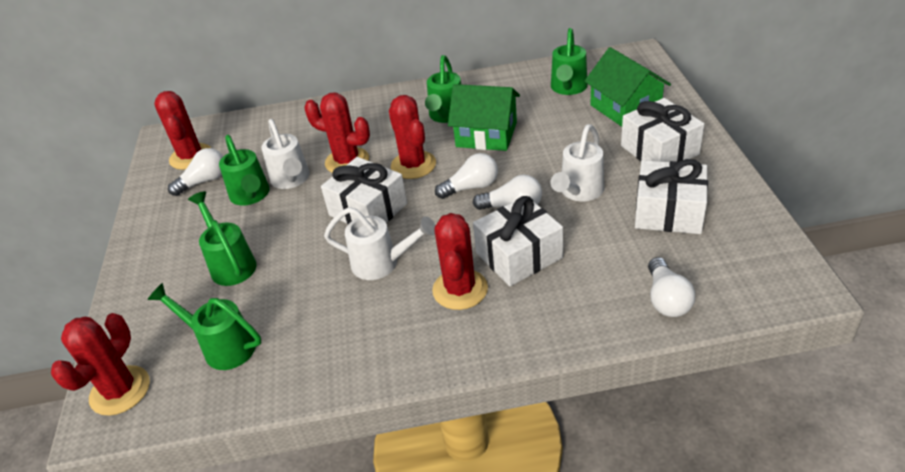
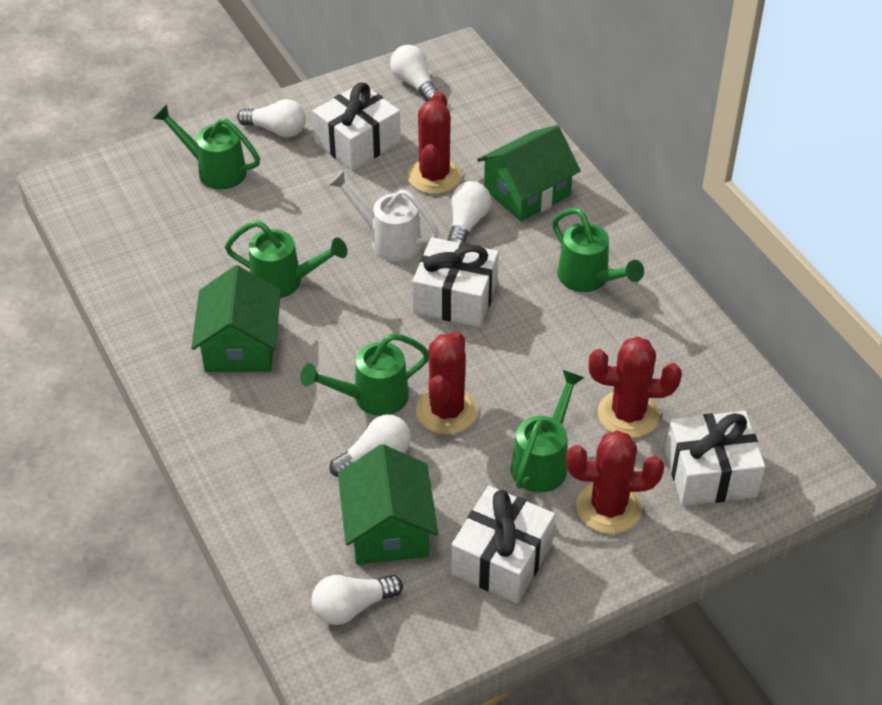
green house: [448,84,520,151] [584,47,671,127] = 2 -> [191,265,281,372] [338,444,439,565] [477,125,581,222] = 3
red cactus: [51,313,150,416] [154,91,211,170] [304,93,370,173] [389,95,436,179] [432,213,488,310] = 5 -> [408,92,461,194] [416,331,478,435] [566,430,664,534] [589,337,682,438] = 4
white light bulb: [168,148,223,196] [435,153,498,199] [473,175,542,210] [648,257,695,317] = 4 -> [237,99,306,137] [312,575,403,625] [329,415,411,477] [390,45,439,102] [447,181,491,243] = 5
white watering can: [261,119,310,189] [324,207,436,280] [550,124,604,201] = 3 -> [328,171,439,262] = 1

